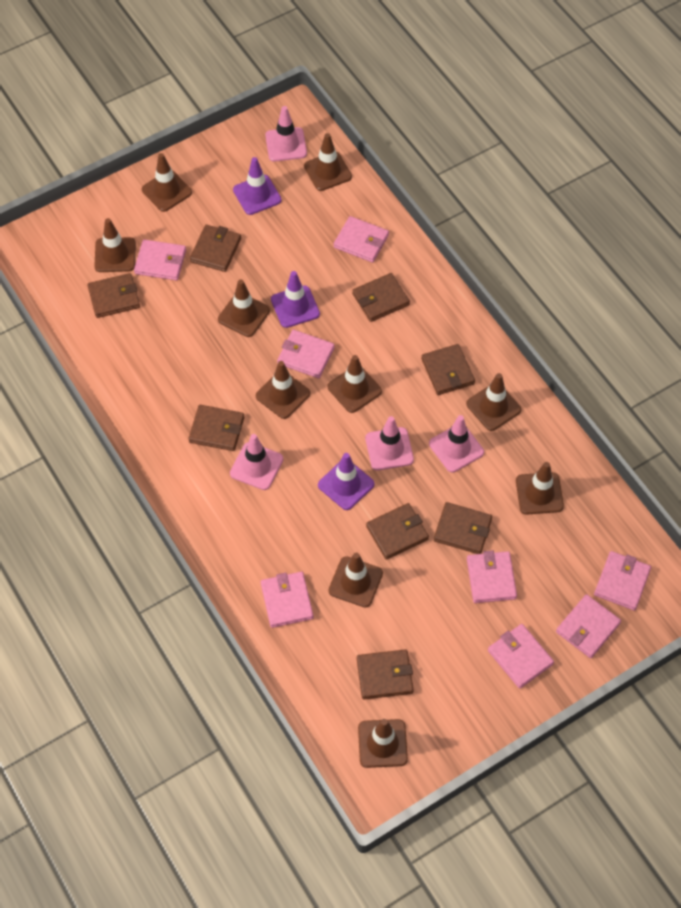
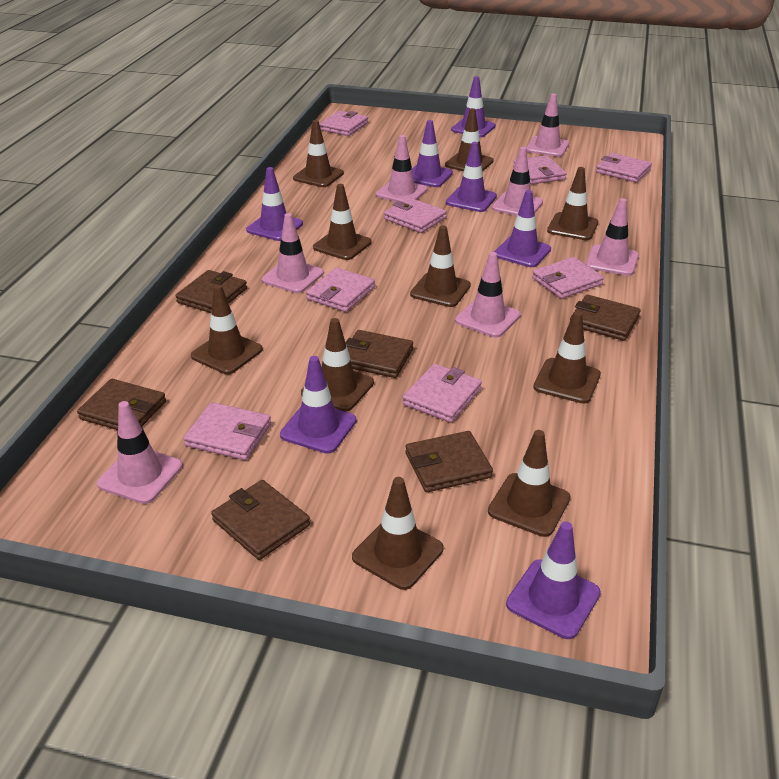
brown wallet: [87,273,140,318] [189,405,244,451] [190,225,241,272] [352,273,410,322] [357,649,414,699] [366,503,429,560] [421,344,475,395] [434,502,492,554] = 8 -> [77,379,166,430] [175,270,247,313] [211,480,310,560] [345,330,413,378] [405,431,493,492] [570,295,641,341] = 6
pink traffic cone: [230,434,283,490] [265,106,307,162] [365,416,414,471] [429,415,484,473] = 4 -> [97,401,183,504] [262,213,324,293] [376,135,428,202] [455,252,521,337] [492,147,543,216] [526,94,569,157] [586,198,639,276] = 7
purple traffic cone: [233,157,282,215] [271,271,320,328] [318,453,374,510] = 3 -> [246,167,303,241] [280,356,356,454] [412,120,453,187] [446,142,497,212] [451,76,496,137] [494,190,551,267] [506,521,601,639] = 7

